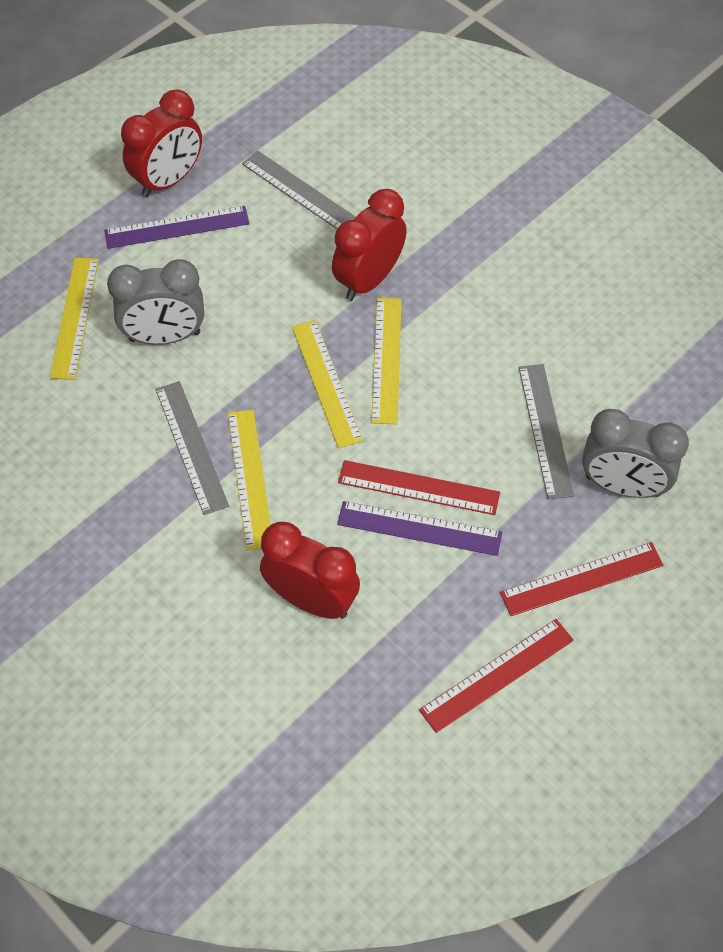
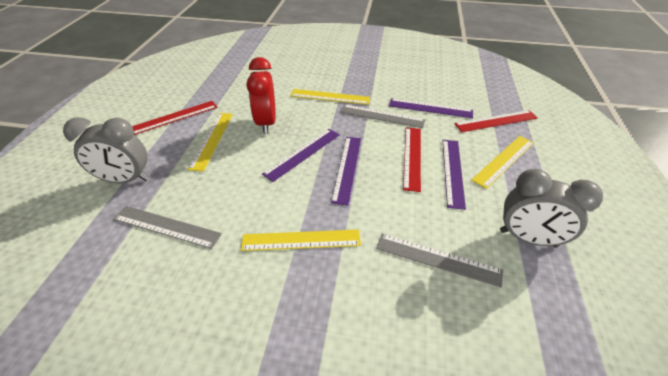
purple ruler: [104,206,249,249] [337,501,502,556] = 2 -> [262,129,340,182] [331,137,361,206] [389,98,473,118] [442,140,466,210] = 4
red clock: [121,90,202,198] [260,522,360,619] [332,189,407,301] = 3 -> [247,57,276,134] = 1

